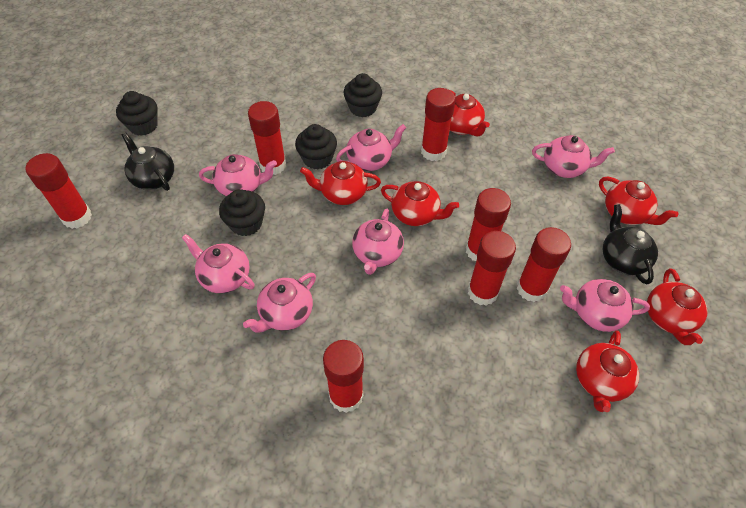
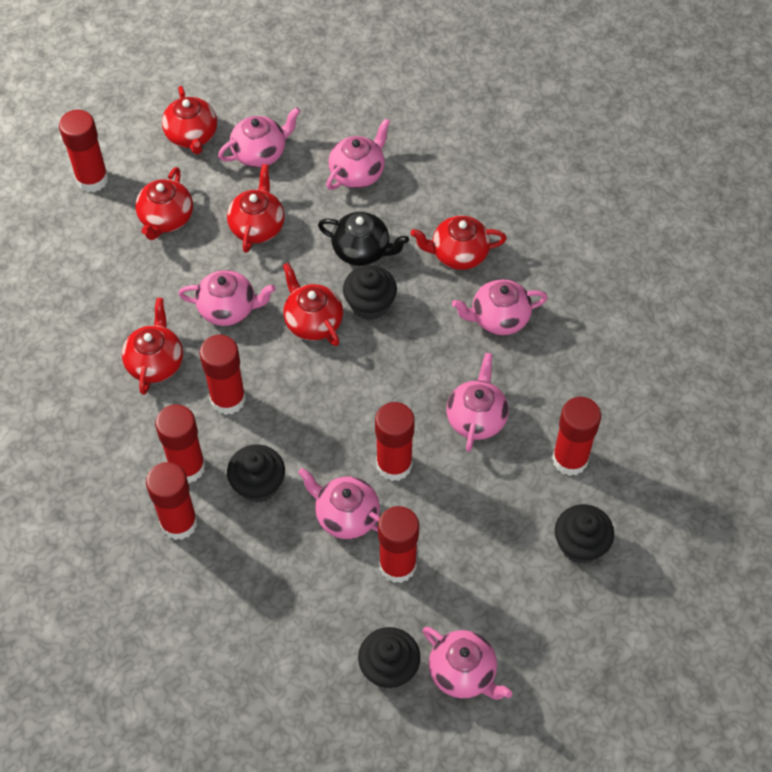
black teapot: [122,132,174,191] [603,204,658,284] = 2 -> [318,212,409,266] = 1

